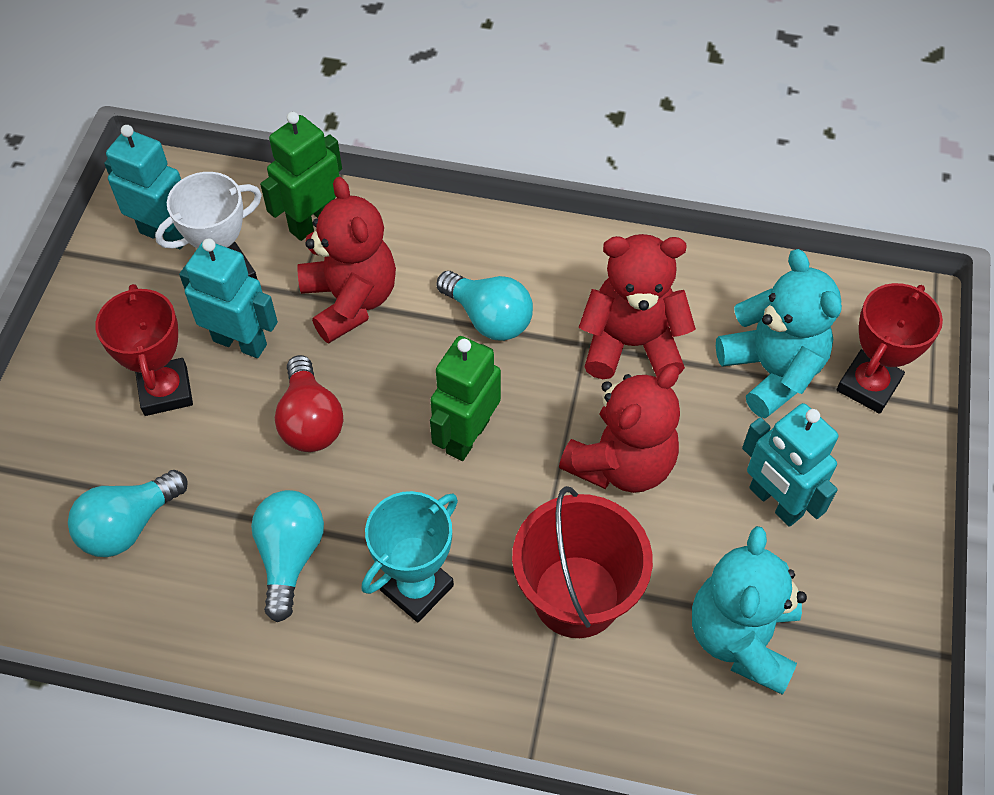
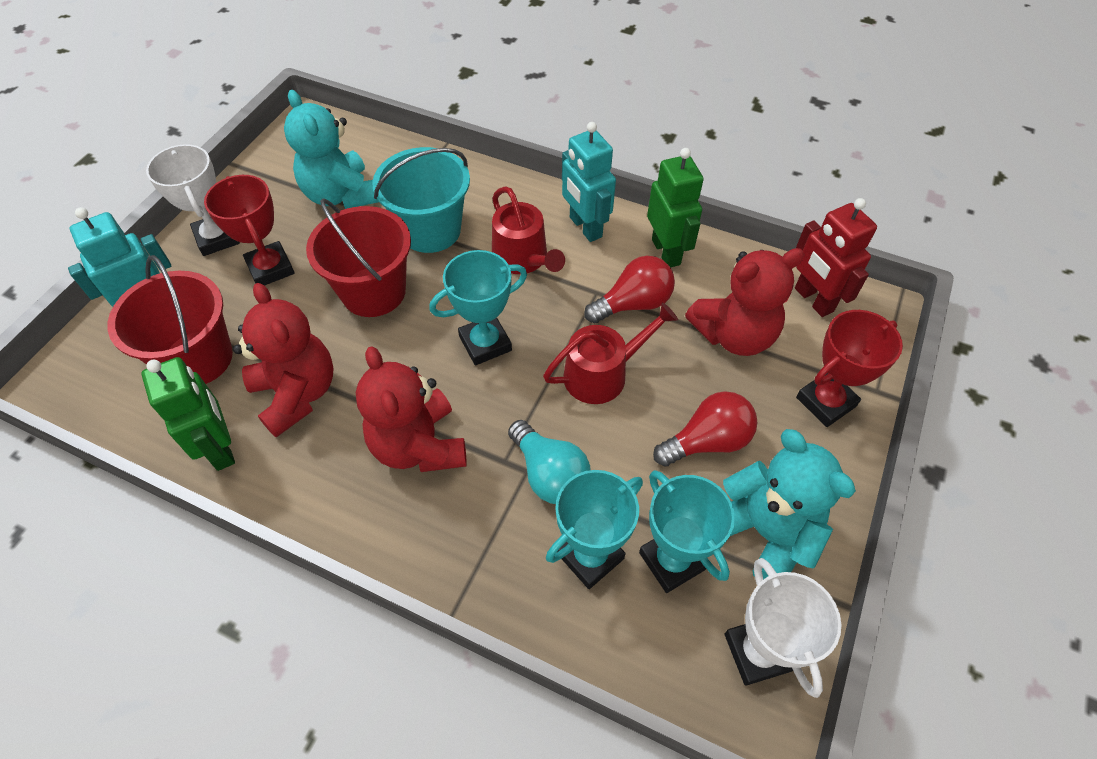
red bucket: [512,486,653,638] = 1 -> [107,255,233,384] [306,198,411,317] = 2
red light bulb: [275,355,343,452] = 1 -> [584,256,675,323] [653,391,758,467] = 2
red robot: none = 0 -> [795,198,877,317] = 1
red watering can: none = 0 -> [492,186,565,274] [543,303,678,404] = 2
turquoise bucket: none = 0 -> [372,147,470,253] = 1
turquoise light bulb: [68,470,188,557] [251,490,324,622] [436,271,533,341] = 3 -> [508,420,590,504] = 1
turquoise robot: [104,125,184,249] [179,238,278,358] [742,403,838,527] = 3 -> [68,207,171,307] [562,122,616,242] = 2
turquoise trophy: [362,491,458,622] = 1 -> [429,250,527,365] [546,470,643,589] [639,470,735,593] = 3
white trophy: [155,172,262,279] = 1 -> [146,144,240,256] [725,558,841,698] = 2

